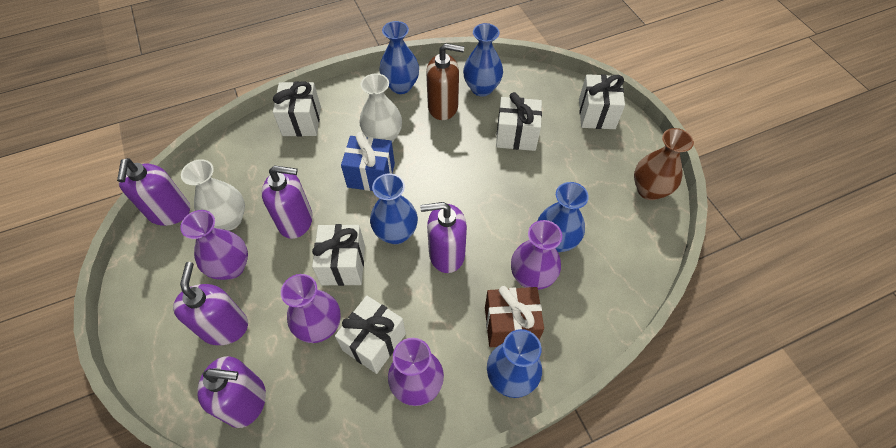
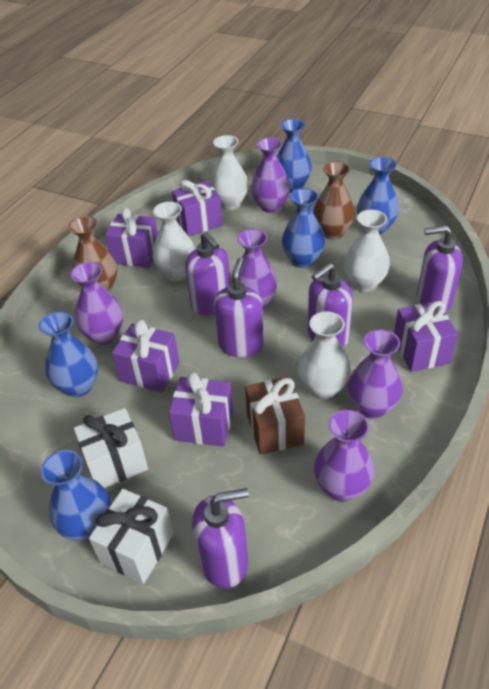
blue gift: [341,132,395,191] = 1 -> none = 0
brown soap dispenser: [426,43,464,120] = 1 -> none = 0
brown vase: [634,128,694,200] = 1 -> [68,216,117,292] [313,161,355,240] = 2
purple gift: none = 0 -> [105,208,158,268] [112,320,180,393] [169,372,233,447] [172,180,223,236] [394,301,458,372] = 5
purple vase: [180,210,248,280] [281,274,341,343] [388,338,444,406] [511,220,562,290] = 4 -> [71,262,123,345] [231,229,278,309] [251,137,290,213] [314,410,374,502] [348,329,403,419] = 5
white gift: [273,81,321,137] [312,224,365,286] [335,296,406,374] [496,92,542,151] [579,74,625,129] = 5 -> [74,408,148,488] [89,489,174,584] = 2
white vase: [181,159,245,231] [359,74,402,143] = 2 -> [152,202,195,281] [210,135,248,210] [298,311,351,400] [344,210,390,292] = 4

